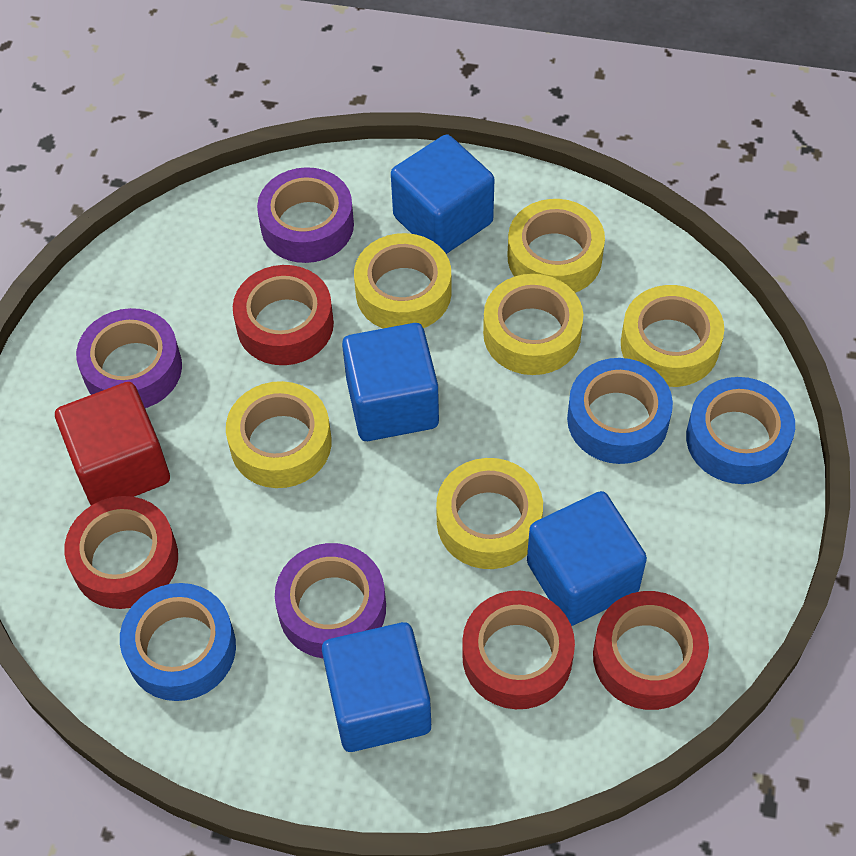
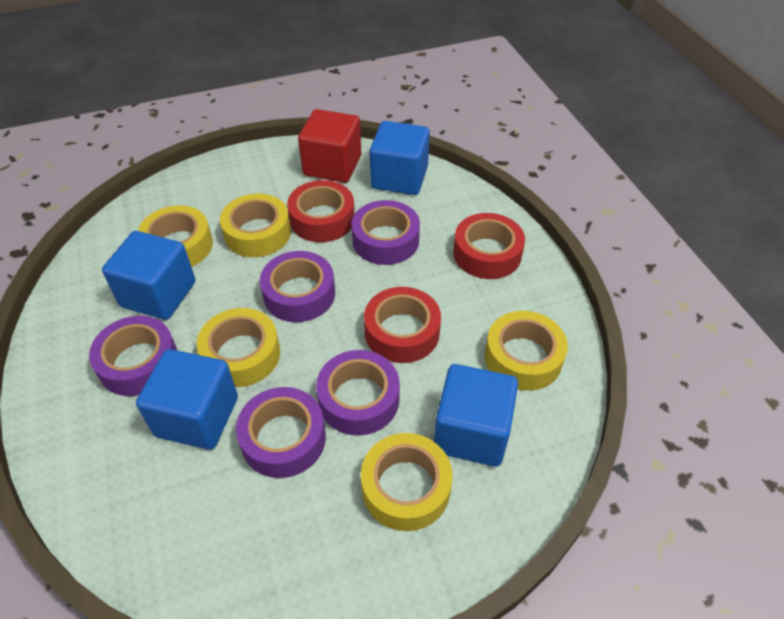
blue tape: [120,583,236,701] [567,358,673,464] [686,377,795,484] = 3 -> none = 0
purple tape: [76,308,182,408] [257,167,354,263] [275,543,386,658] = 3 -> [89,316,177,396] [236,387,326,478] [260,251,335,322] [316,350,400,436] [351,200,420,265] = 5
red tape: [64,496,178,609] [233,265,334,365] [462,591,575,709] [593,591,709,710] = 4 -> [287,180,355,242] [364,287,441,363] [453,213,525,279] = 3
yellow tape: [226,381,332,488] [354,233,452,329] [436,458,543,569] [483,274,583,375] [507,199,605,293] [621,285,724,387] = 6 -> [138,205,213,267] [197,308,280,387] [220,194,291,257] [361,433,453,531] [485,311,568,391] = 5

